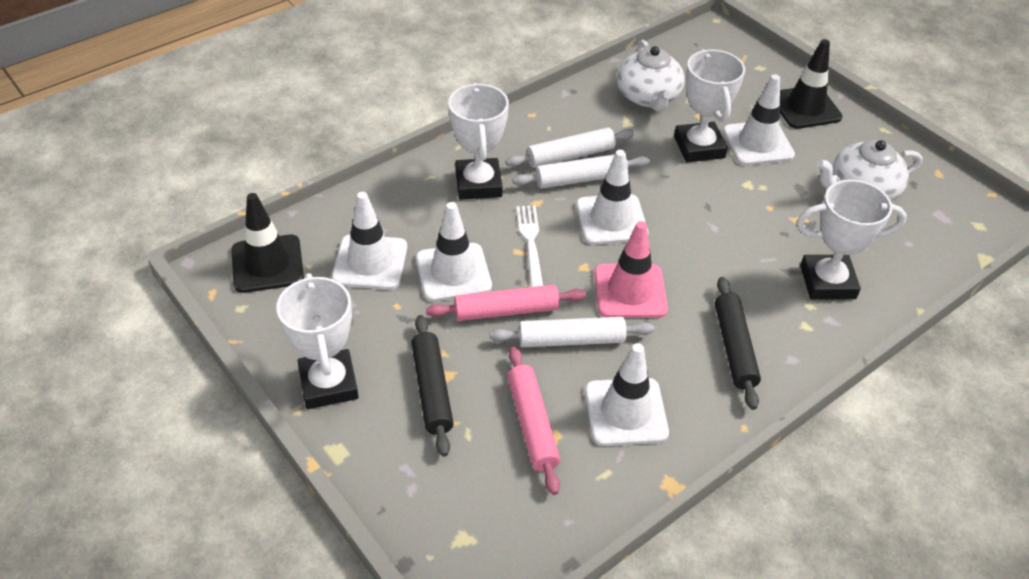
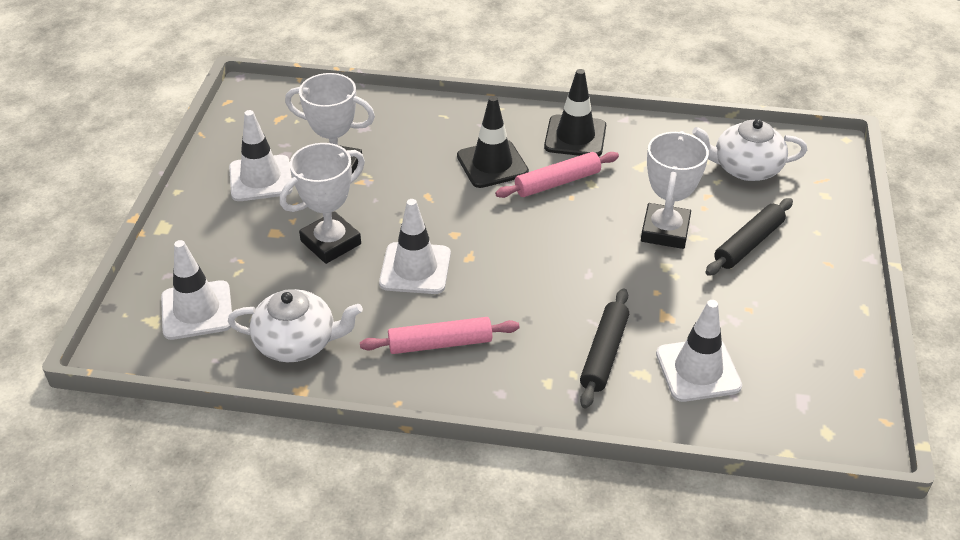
pink traffic cone: [594,221,668,318] = 1 -> none = 0
white fork: [516,205,543,287] = 1 -> none = 0
white rolling pin: [490,317,654,347] [506,127,635,168] [512,154,650,188] = 3 -> none = 0
white traffic cone: [332,192,407,290] [416,202,492,302] [576,150,649,245] [585,343,669,446] [723,74,795,165] = 5 -> [161,240,232,340] [229,110,293,201] [379,199,451,294] [656,300,742,402] = 4
white trophy: [276,273,359,409] [448,83,509,200] [674,49,745,162] [797,179,907,300] = 4 -> [280,143,365,264] [285,73,375,174] [641,131,709,249] = 3

